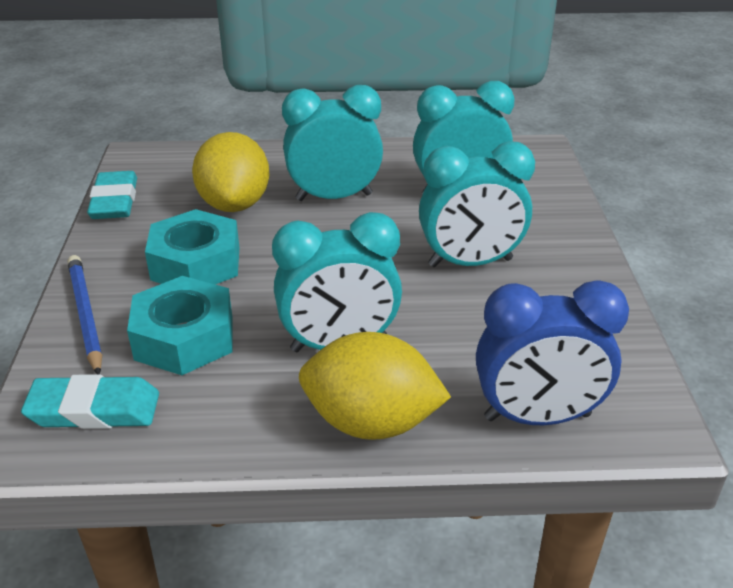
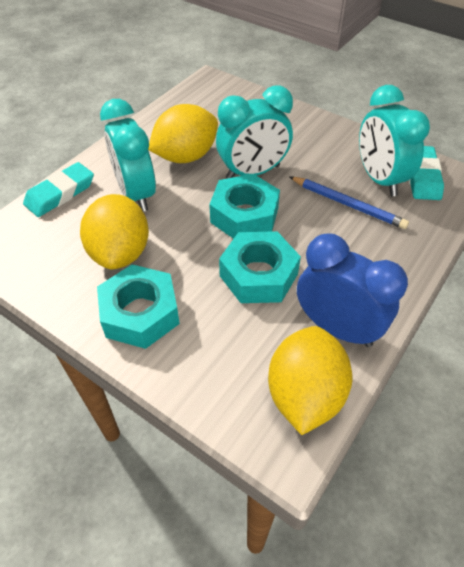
turquoise clock: [272,212,402,352] [282,85,383,201] [413,81,514,194] [419,141,535,267] = 4 -> [100,99,156,212] [216,86,293,179] [359,85,430,196] = 3
turquoise nut: [127,276,233,375] [145,209,239,284] = 2 -> [97,264,180,349] [209,174,280,239] [219,231,301,303] = 3
yellow lemon: [192,132,269,212] [299,332,451,440] = 2 -> [80,194,149,269] [148,104,218,163] [268,326,352,435] = 3

